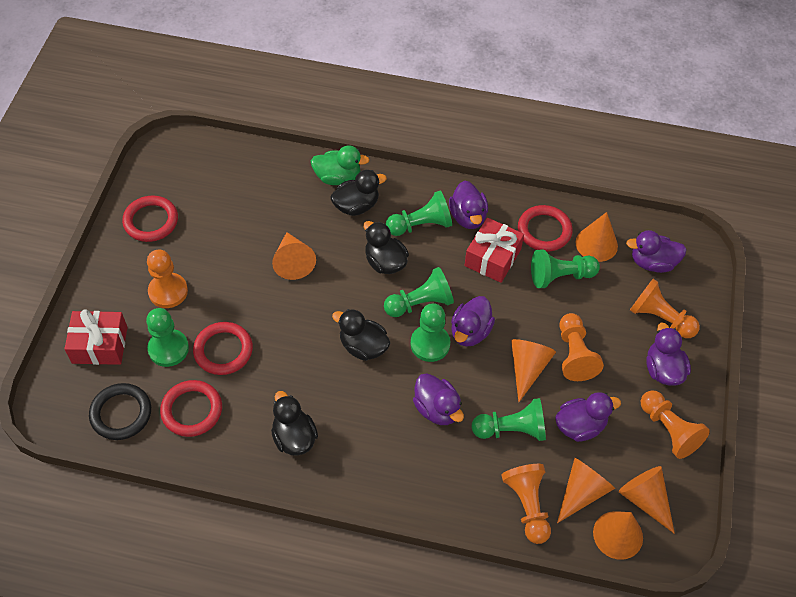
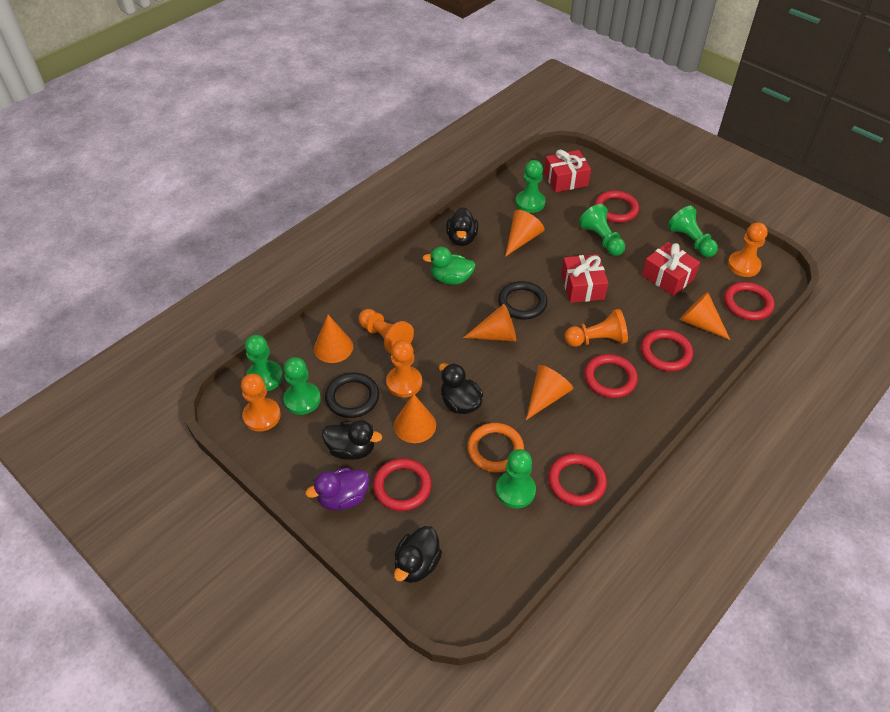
black ring: [89,383,151,440] = 1 -> [325,373,379,418] [498,281,548,320] = 2
orange ring: none = 0 -> [467,423,524,472] = 1
purple duck: [413,373,464,425] [449,180,488,229] [451,296,495,347] [555,392,621,442] [626,230,687,273] [646,322,691,385] = 6 -> [305,468,369,510] = 1
red gift: [64,309,128,365] [464,218,524,283] = 2 -> [544,150,591,192] [561,254,608,303] [642,242,700,296] = 3
red ring: [122,195,178,242] [160,380,222,437] [193,322,253,375] [518,205,573,252] = 4 -> [373,458,432,511] [548,454,607,506] [584,354,638,398] [595,191,639,223] [641,329,693,372] [724,282,775,320] = 6

